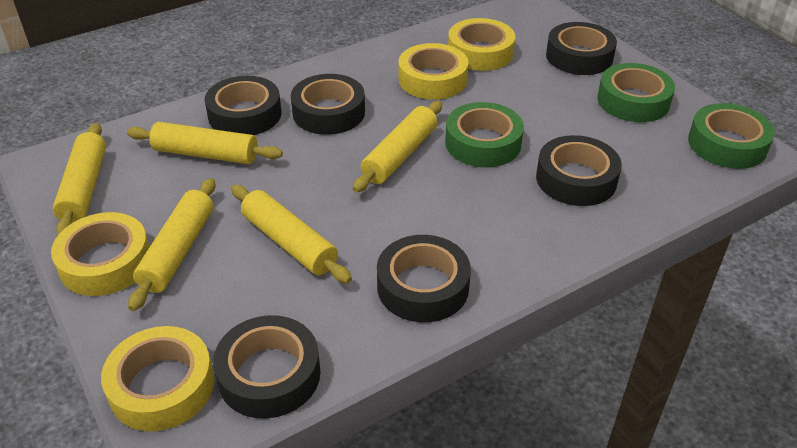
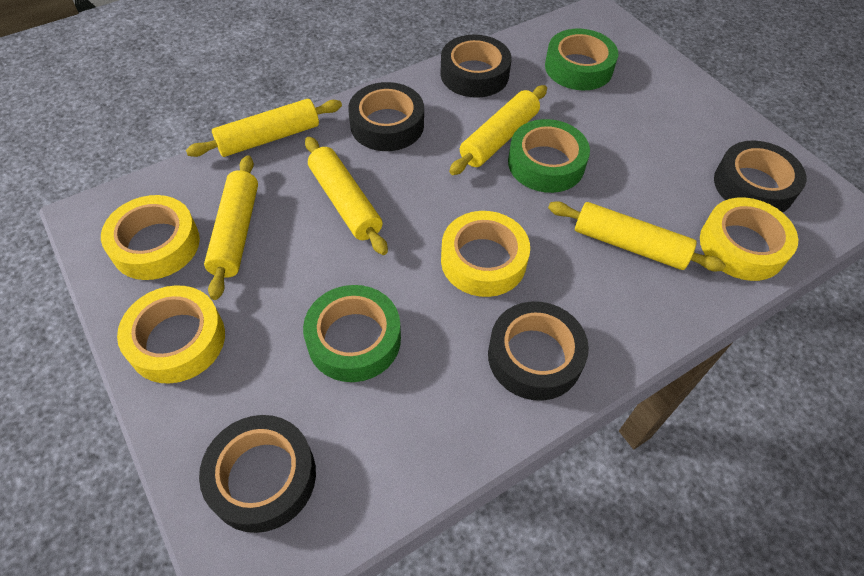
black tape: [205,76,281,135] [213,315,321,419] [291,74,365,135] [377,235,471,322] [536,135,622,206] [546,22,617,75] = 6 -> [199,415,316,533] [348,82,424,151] [440,35,512,98] [488,301,589,401] [714,140,806,213] = 5

